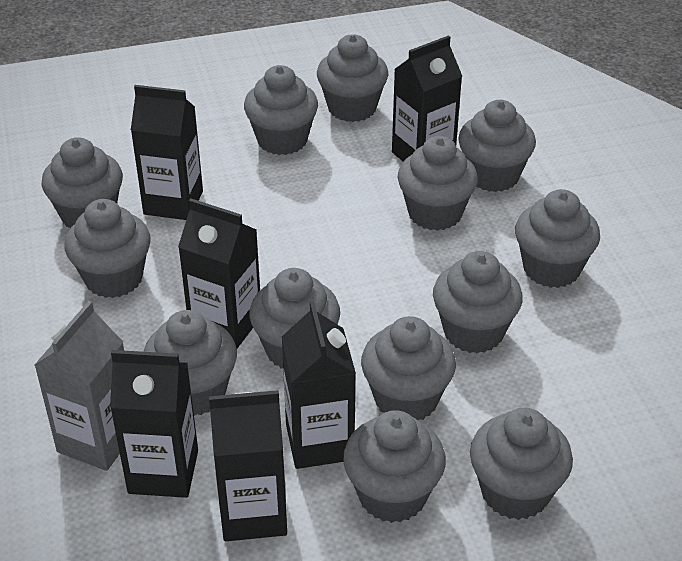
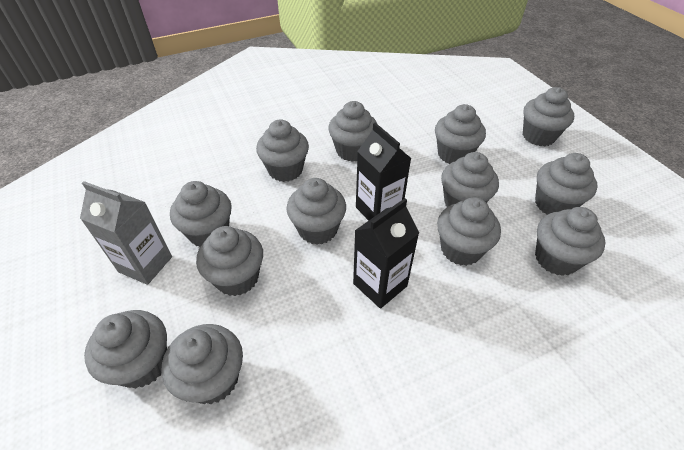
black carton: [110,350,198,498] [131,85,203,220] [178,199,260,348] [209,390,287,541] [282,301,356,469] [392,35,462,161] = 6 -> [353,198,419,309] [356,123,412,221] = 2

